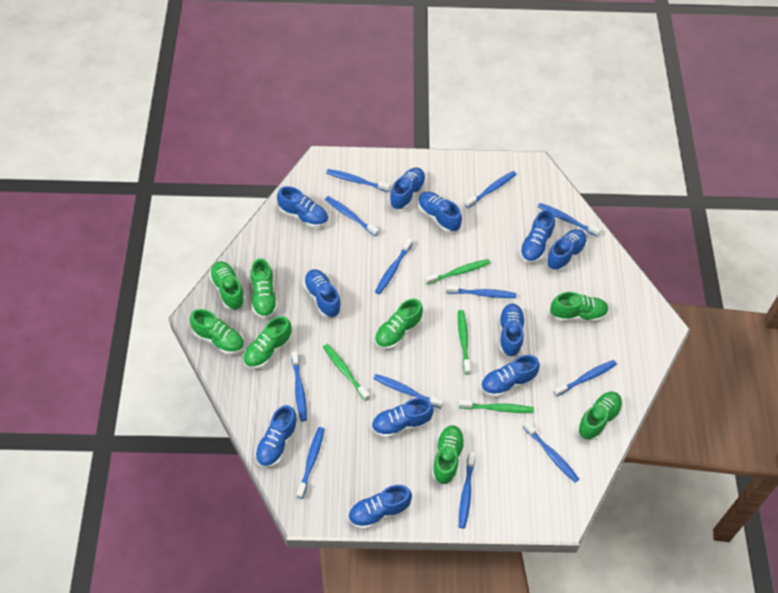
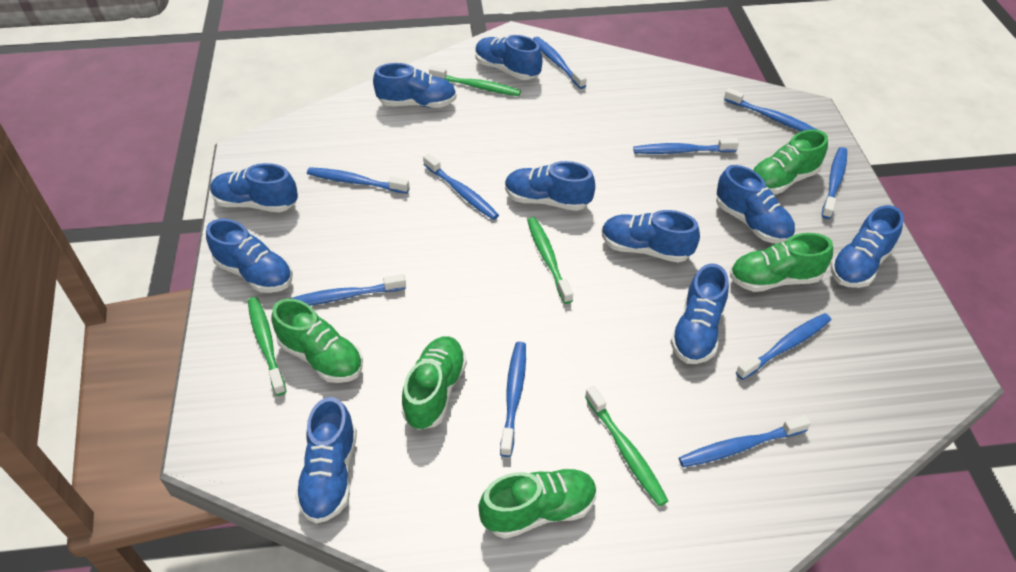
blue shoe: [255,405,298,468] [277,186,328,228] [303,269,341,317] [348,485,412,530] [371,398,434,438] [389,167,426,210] [418,192,462,233] [481,355,540,397] [499,304,525,357] [519,209,555,263] [546,229,587,271] = 11 -> [206,219,293,293] [210,163,298,212] [295,397,357,524] [373,63,457,108] [475,35,542,80] [505,161,595,211] [602,210,700,263] [670,264,729,364] [716,165,795,244] [830,205,904,288] = 10
blue toothbrush: [292,351,307,421] [297,427,324,499] [325,196,379,236] [326,169,390,192] [373,374,444,409] [375,238,413,294] [446,285,517,298] [459,452,475,529] [465,171,516,208] [523,421,579,483] [538,203,601,237] [554,360,617,397] = 12 -> [289,274,406,306] [307,167,409,194] [423,154,499,220] [500,342,526,457] [533,37,587,89] [633,138,739,154] [679,415,811,467] [724,88,817,132] [736,313,831,380] [822,147,847,219] = 10
green shoe: [190,309,244,355] [209,261,245,309] [243,316,292,369] [251,258,278,319] [375,299,423,349] [432,425,465,484] [550,292,609,322] [578,392,623,440] = 8 -> [271,299,363,383] [402,336,467,430] [479,468,597,539] [730,233,833,292] [752,130,828,195] = 5

